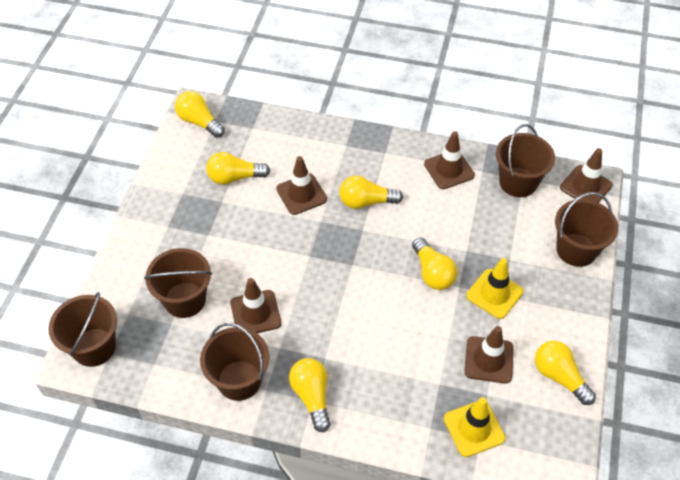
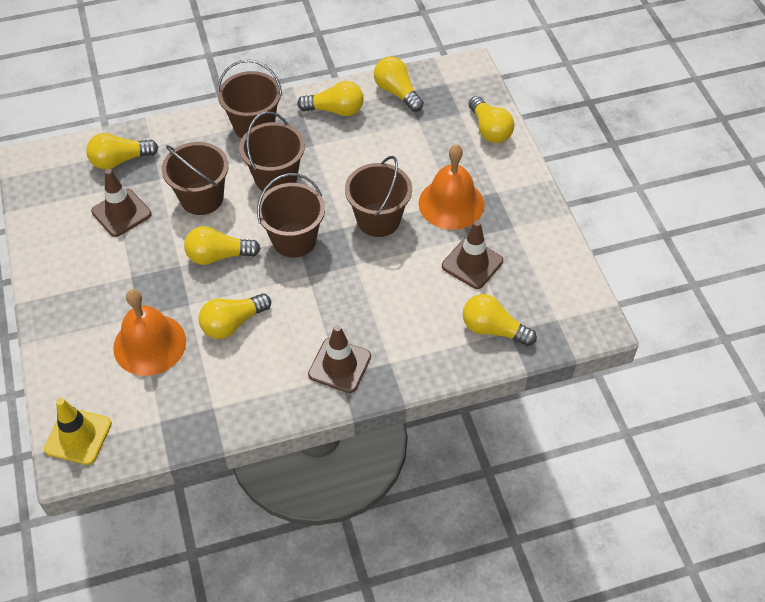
brown traffic cone: [230,278,281,333] [276,156,327,215] [424,131,475,189] [464,326,514,383] [560,148,613,203] = 5 -> [91,169,151,237] [308,325,371,393] [442,220,503,289] = 3
orange bell: none = 0 -> [113,289,186,376] [418,144,484,230] = 2
yellow light bulb: [175,91,225,138] [206,152,270,185] [289,358,331,432] [339,176,403,209] [412,237,457,290] [535,341,596,405] = 6 -> [86,133,158,169] [184,226,261,265] [199,293,271,339] [297,81,364,116] [374,56,424,112] [463,294,537,346] [469,96,514,143] = 7
yellow traffic cone: [444,397,505,457] [466,258,523,319] = 2 -> [44,398,112,465] = 1

